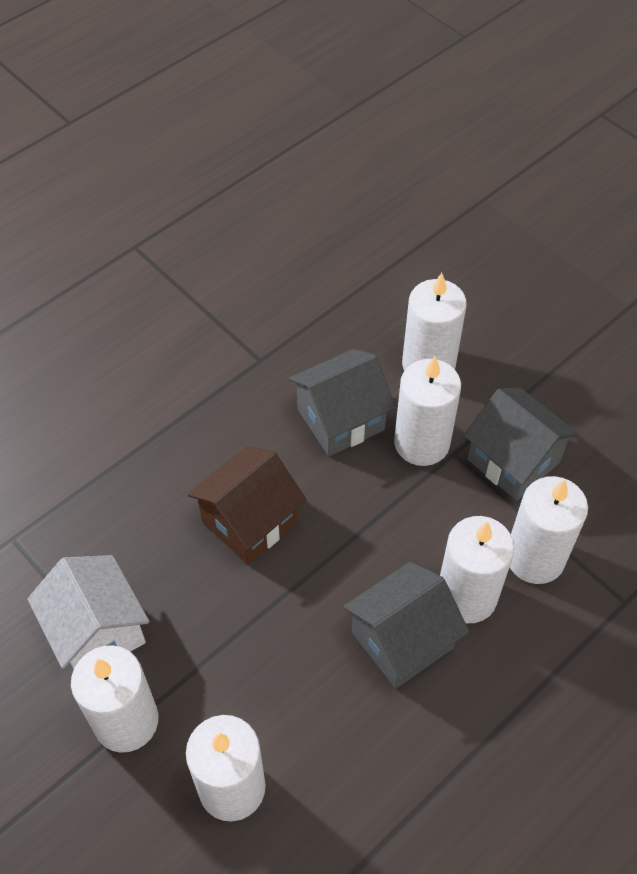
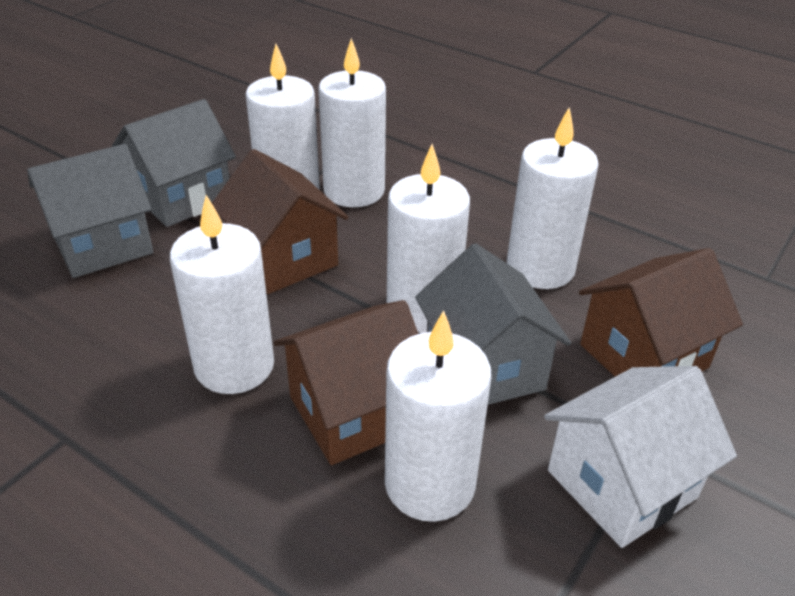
brown house: [188,447,307,565] = 1 -> [212,149,349,294] [274,300,418,465] [579,248,743,377] = 3

